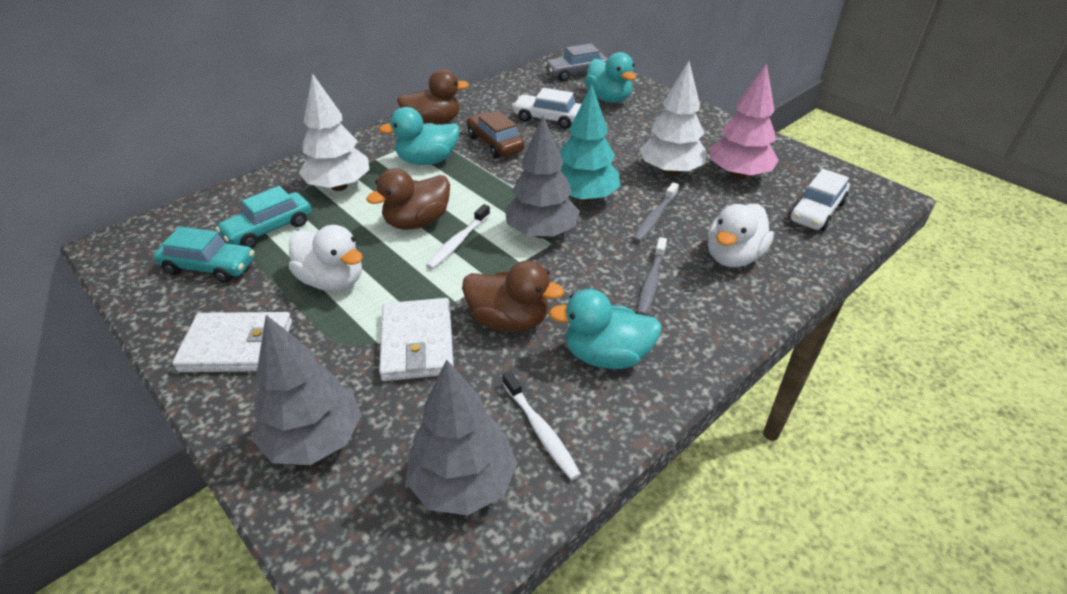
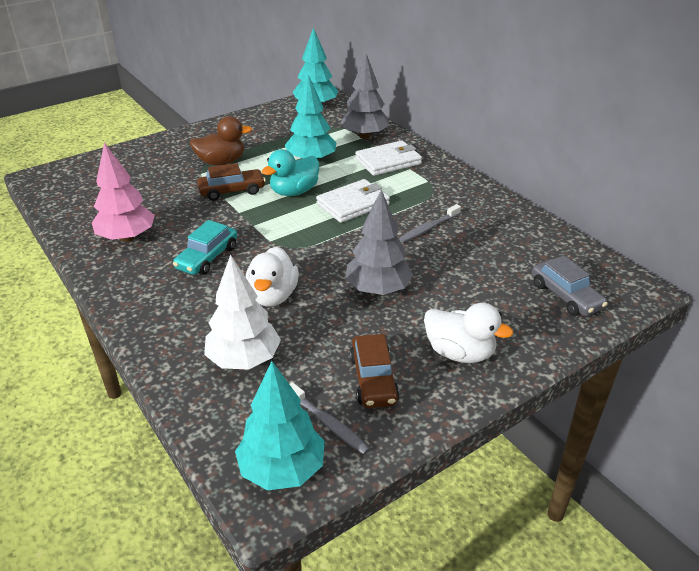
brown car: [466,111,525,158] = 1 -> [197,163,266,201] [350,334,399,408] = 2
brown duck: [366,168,450,230] [397,69,469,125] [462,260,564,332] = 3 -> [190,116,252,166] = 1
grey tree: [252,315,362,465] [405,359,517,516] [505,116,580,238] = 3 -> [340,54,389,139] [345,190,413,295] = 2
turquoise car: [153,227,255,283] [216,186,312,248] = 2 -> [173,220,237,275] = 1
turquoise duck: [379,107,460,165] [549,289,662,369] [585,52,636,103] = 3 -> [261,149,319,196] = 1
turquoise tree: [560,84,620,203] = 1 -> [235,361,325,490] [285,75,336,158] [293,27,338,102] = 3
white car: [512,88,581,129] [789,169,850,231] = 2 -> none = 0
white toothbrush: [426,204,490,269] [502,371,581,480] = 2 -> none = 0
white tree: [299,73,370,191] [640,61,707,176] = 2 -> [204,255,281,370] = 1

